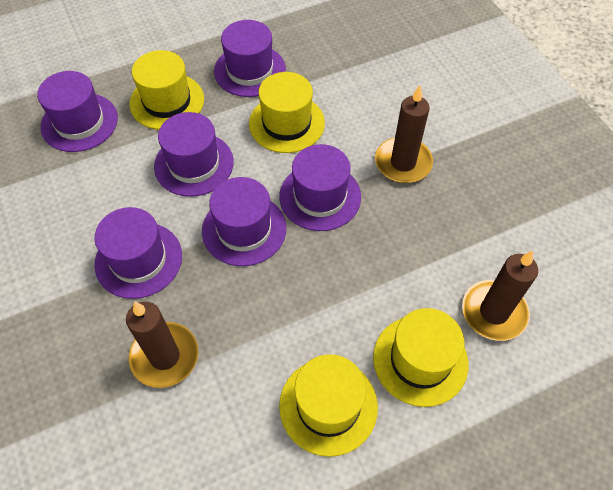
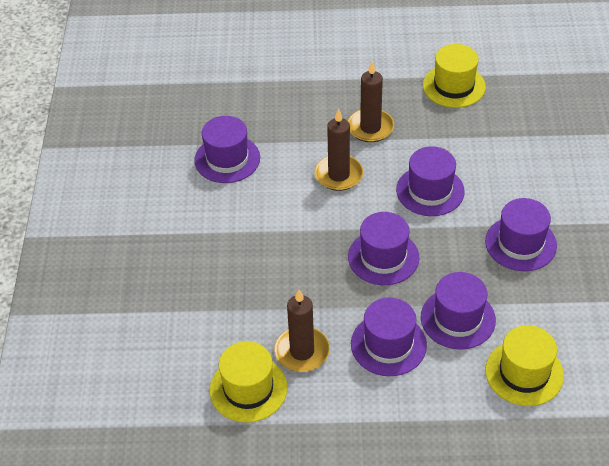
yellow hat: [130,50,204,130] [249,72,325,153] [279,354,378,457] [373,308,468,407] = 4 -> [210,341,287,423] [423,44,486,108] [485,325,564,406] = 3

